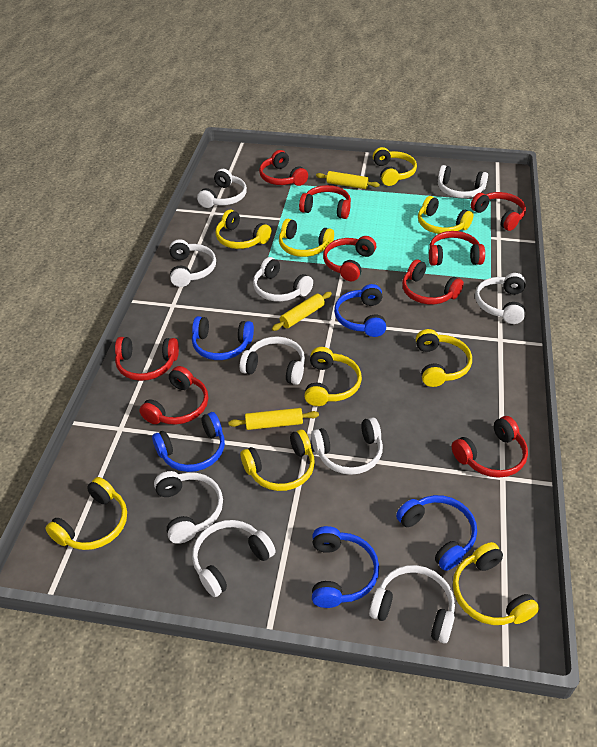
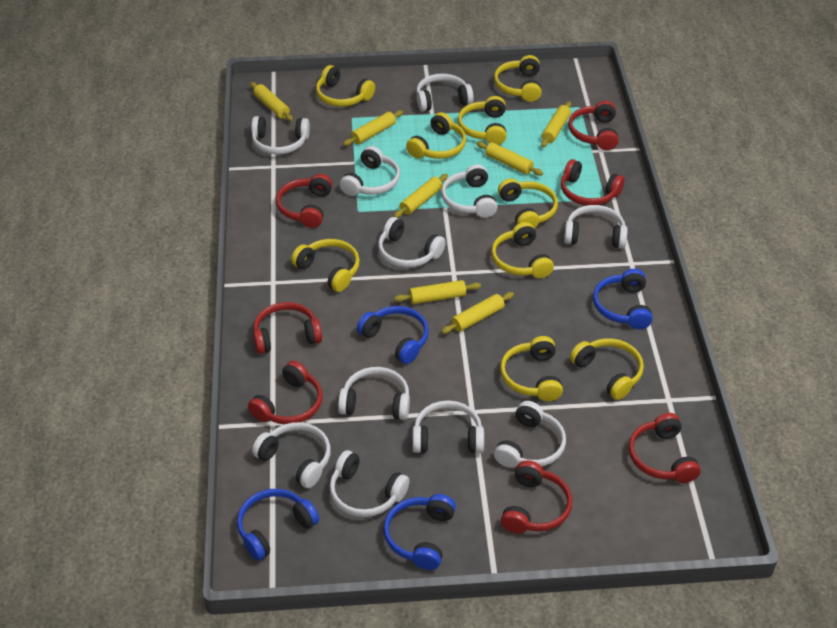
blue headphones: [152,412,225,472] [192,316,254,360] [312,526,379,608] [334,284,386,337] [396,495,477,571] = 5 -> [237,489,319,561] [357,306,429,364] [384,494,456,570] [593,269,653,329] = 4
red headphones: [115,337,179,381] [139,366,208,425] [259,150,308,186] [299,185,351,219] [323,236,376,281] [402,260,464,305] [429,231,485,266] [452,416,528,478] [470,192,526,231] = 9 -> [248,361,322,424] [253,302,322,354] [276,174,333,228] [501,460,572,534] [561,159,624,205] [568,101,618,150] [628,413,701,483] = 7
white headphones: [154,471,223,544] [169,239,216,287] [192,520,276,597] [197,169,247,208] [240,337,305,385] [253,257,313,302] [311,417,383,475] [369,565,455,643] [438,165,488,198] [475,273,526,324] = 10 -> [251,116,310,154] [252,422,331,488] [330,450,410,517] [338,367,410,420] [340,146,400,196] [378,217,446,268] [412,401,484,453] [416,74,474,112] [441,164,497,218] [494,401,566,468] [564,205,628,249] = 11
yellow rolling pin: [228,408,319,430] [272,292,332,331] [316,171,380,189] = 3 -> [250,82,293,121] [343,110,403,146] [394,174,448,218] [394,280,481,304] [441,292,514,334] [476,141,543,176] [541,101,571,147] = 7

